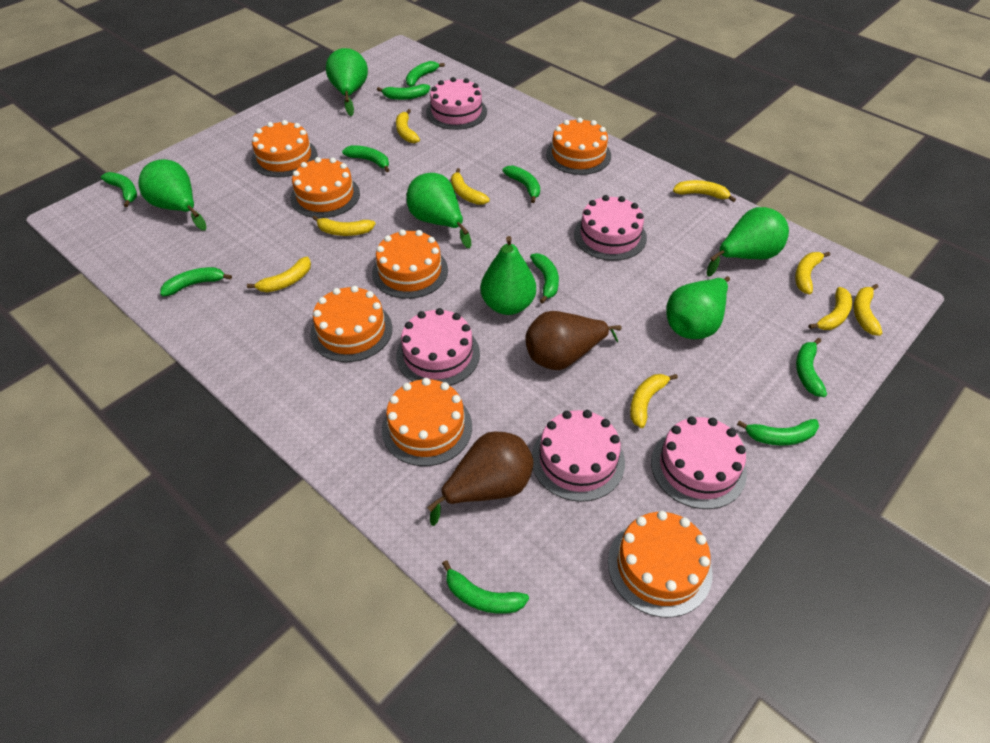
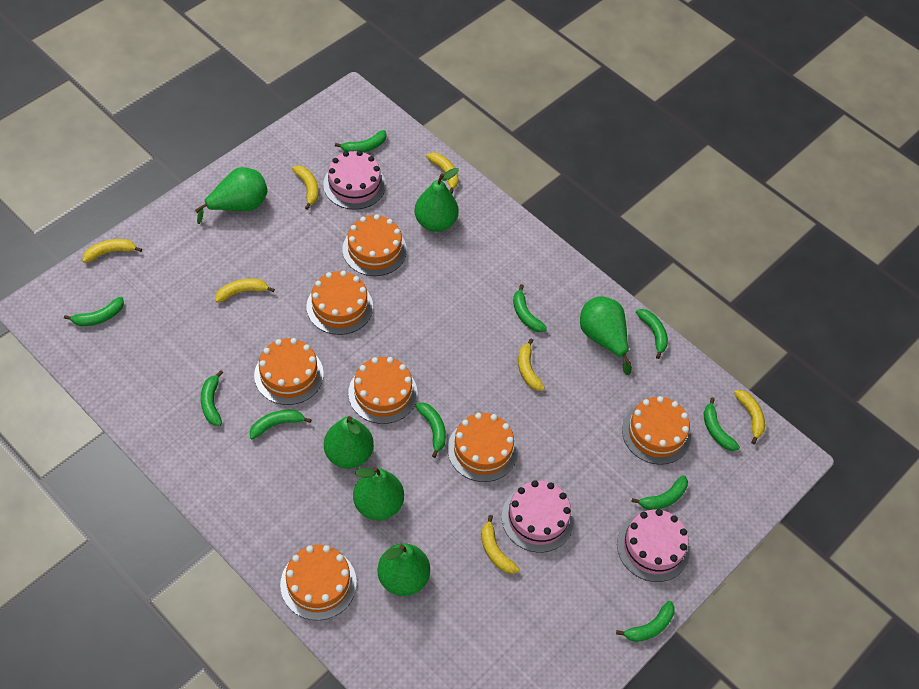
brown pear: [427,431,534,526] [525,311,622,370] = 2 -> none = 0
pink cake: [396,308,480,386] [426,77,487,130] [532,410,625,502] [574,195,647,261] [651,416,747,509] = 5 -> [323,151,386,210] [502,480,574,552] [617,509,690,582] = 3
yellow banana: [247,257,311,292] [313,215,375,236] [396,109,420,143] [451,168,490,205] [630,374,678,428] [673,180,736,202] [795,252,830,294] [809,287,852,330] [853,284,882,336] = 9 -> [83,239,142,263] [215,279,275,303] [292,165,318,210] [426,152,459,194] [481,515,519,574] [518,338,545,391] [734,390,765,444] = 7

